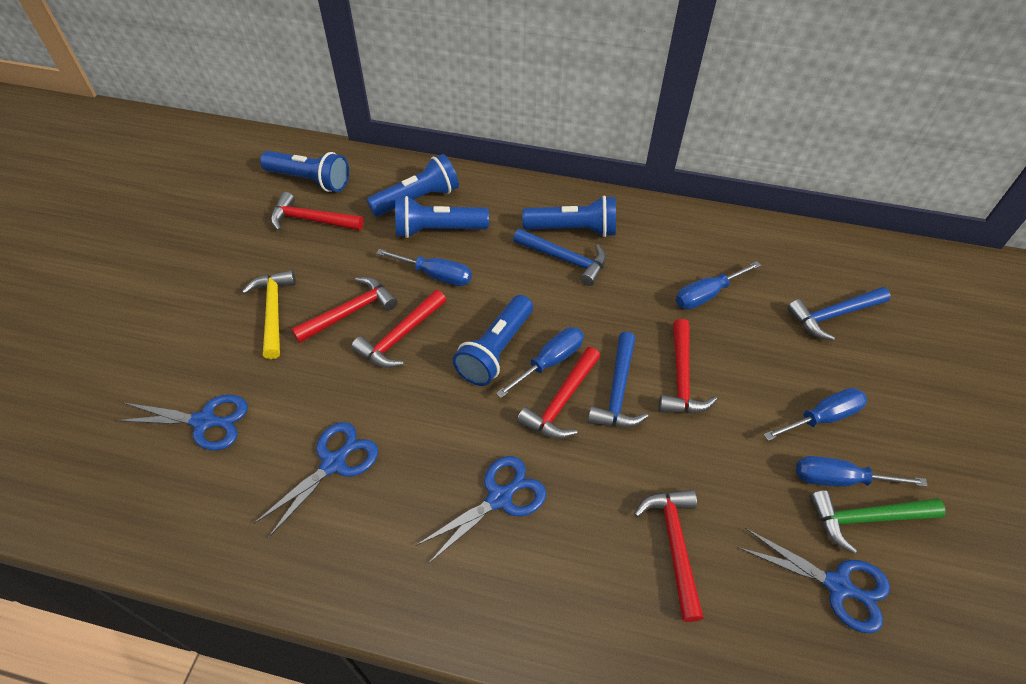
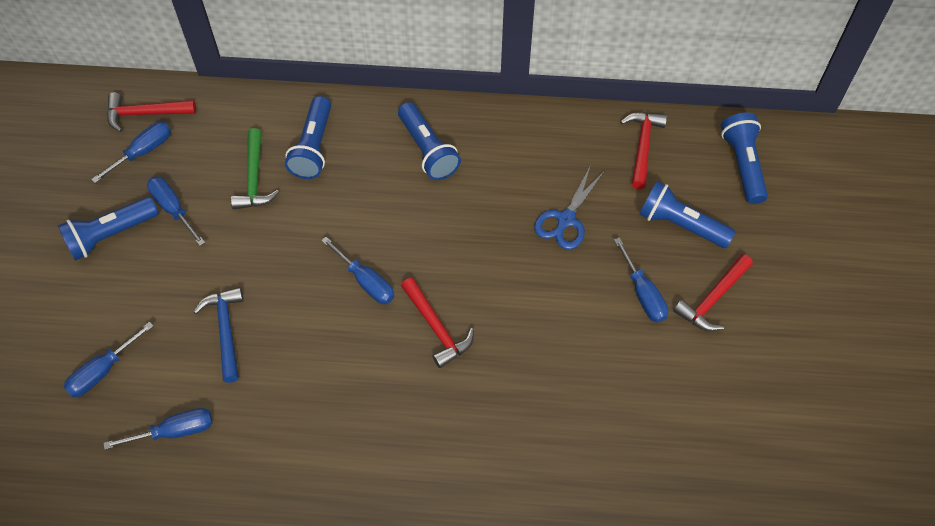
blue hammer: [513,229,606,286] [588,332,648,428] [787,287,891,341] = 3 -> [194,287,244,383] = 1
blue scissors: [115,395,248,450] [254,422,378,538] [416,456,546,564] [738,528,890,634] = 4 -> [534,165,604,250] = 1
blue screwdriver: [376,249,472,286] [496,327,584,398] [676,261,761,309] [763,388,867,441] [796,456,928,487] = 5 -> [64,322,154,397] [91,122,171,183] [103,408,213,450] [147,177,205,246] [321,237,394,304] [614,237,668,323] = 6
red hammer: [271,192,364,231] [291,277,398,343] [351,290,446,368] [517,347,600,439] [634,489,704,622] [658,319,717,413] = 6 -> [107,93,196,132] [401,278,474,368] [620,112,667,189] [673,254,753,331] = 4
yellow hammer: [242,270,296,359] = 1 -> none = 0

